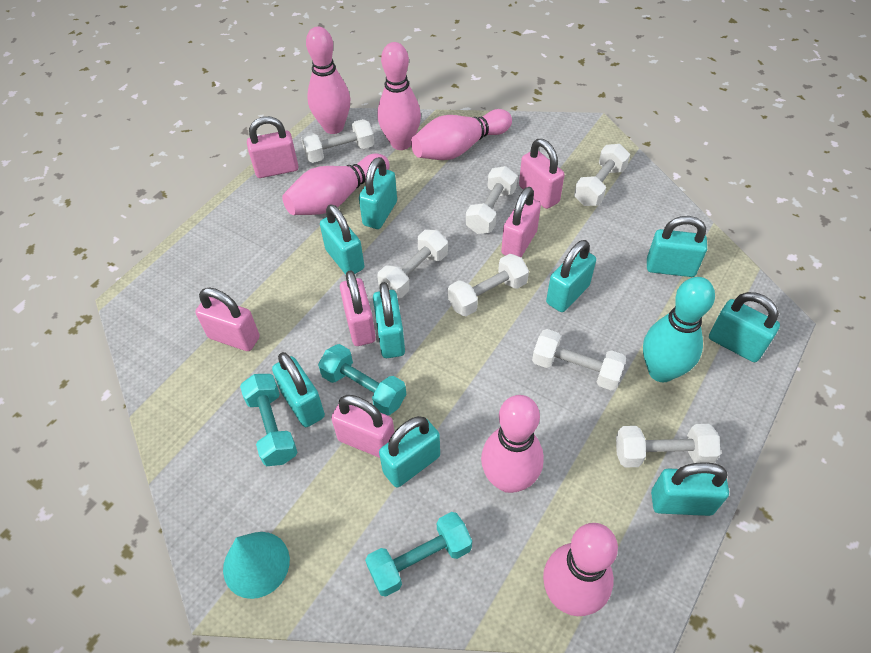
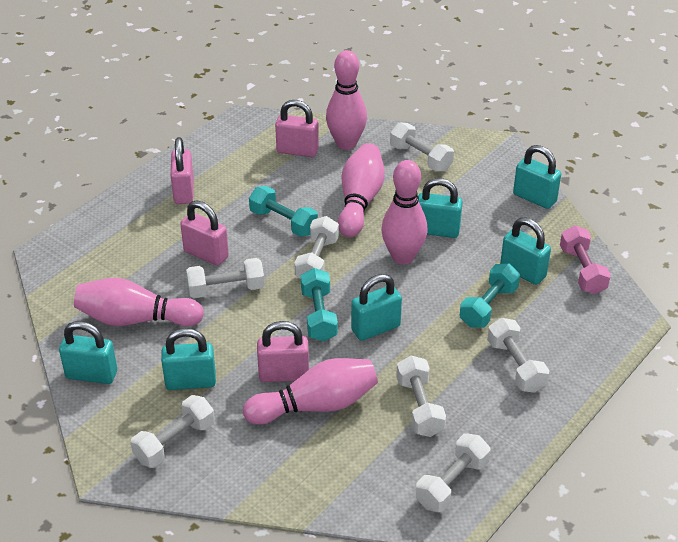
pink bowling pin: [282,153,390,215] [306,26,350,134] [378,42,421,150] [411,109,512,160] [481,395,544,493] [543,523,618,616] = 6 -> [74,278,204,326] [243,358,378,425] [326,50,367,150] [338,143,385,237] [381,160,428,264] = 5
pink dumbbell: none = 0 -> [560,225,611,294] = 1
pink padlock: [195,288,260,351] [247,116,299,178] [331,395,394,458] [340,270,376,346] [501,187,541,257] [519,139,565,209] = 6 -> [171,137,194,204] [180,201,229,266] [257,321,309,382] [275,100,319,157] = 4
turquoise bowling pin: [643,277,715,382] = 1 -> none = 0
turquoise cone: [223,532,290,599] = 1 -> none = 0
turquoise padlock: [272,352,325,427] [320,204,364,275] [359,157,397,229] [373,282,405,358] [379,416,440,488] [546,240,596,312] [647,216,707,277] [651,462,729,516] [709,292,780,362] = 9 -> [59,321,117,384] [161,328,216,390] [351,274,402,341] [418,178,463,238] [500,217,551,285] [513,145,561,209] = 6

